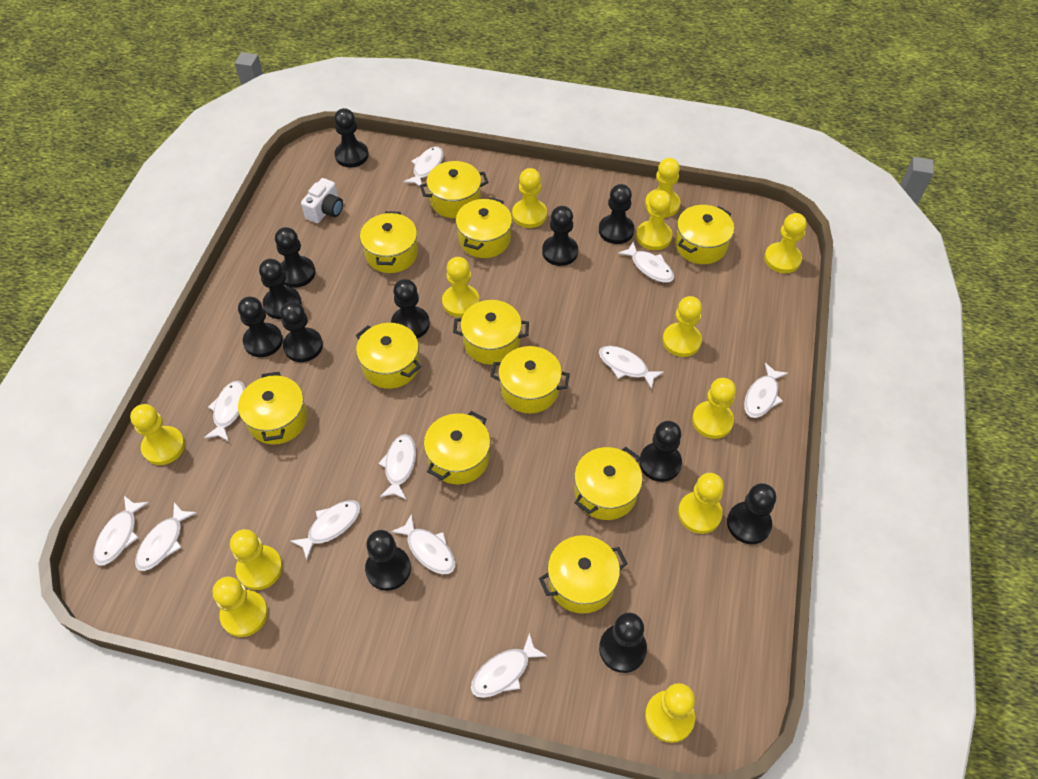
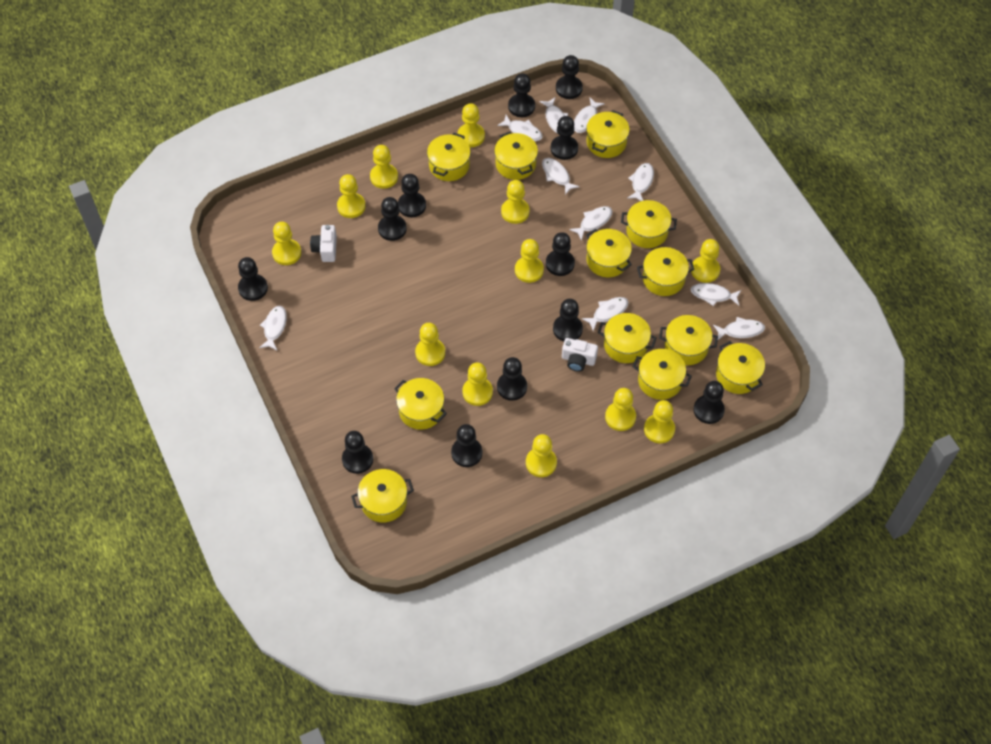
white camera: [301,178,343,223] = 1 -> [310,225,337,262] [562,338,598,372] = 2
white fish: [93,496,149,566] [135,502,197,571] [204,381,245,441] [291,500,360,560] [378,434,416,499] [391,514,455,574] [403,147,444,187] [471,633,547,698] [599,346,664,389] [618,242,674,283] [744,363,788,418] = 11 -> [259,306,287,350] [497,115,543,141] [539,98,568,133] [542,158,580,195] [569,206,612,241] [574,98,605,133] [582,297,628,331] [627,163,654,201] [691,283,741,306] [713,317,765,340] = 10
yellow pot: [238,372,307,444] [356,323,421,389] [360,211,418,273] [420,161,488,218] [424,411,490,484] [453,300,529,365] [456,197,512,258] [490,346,570,413] [539,535,627,614] [574,447,643,520] [675,205,734,264] = 11 -> [351,469,414,522] [394,378,447,430] [427,133,471,181] [494,132,538,180] [586,110,630,158] [586,229,632,277] [598,313,657,363] [621,200,677,248] [632,349,692,400] [637,247,694,296] [659,315,718,365] [716,341,765,394] = 12

